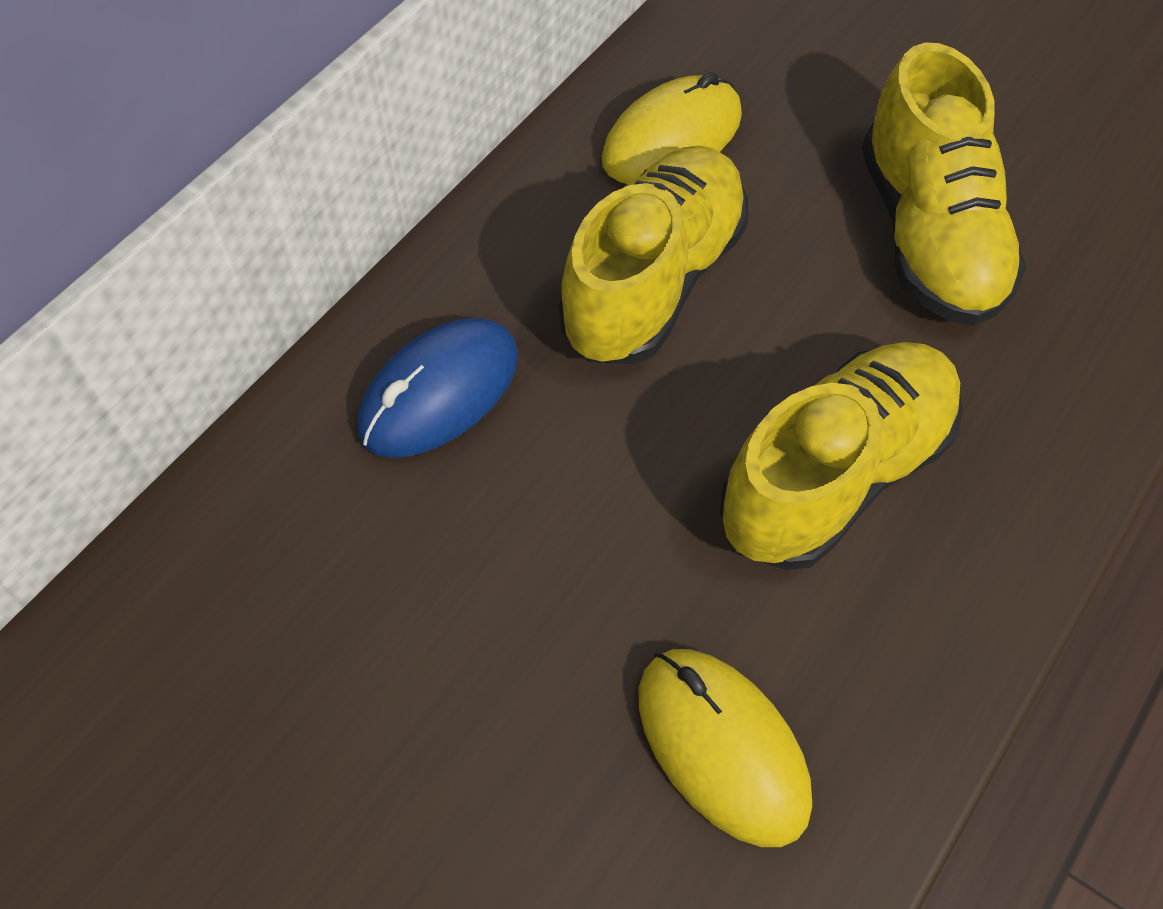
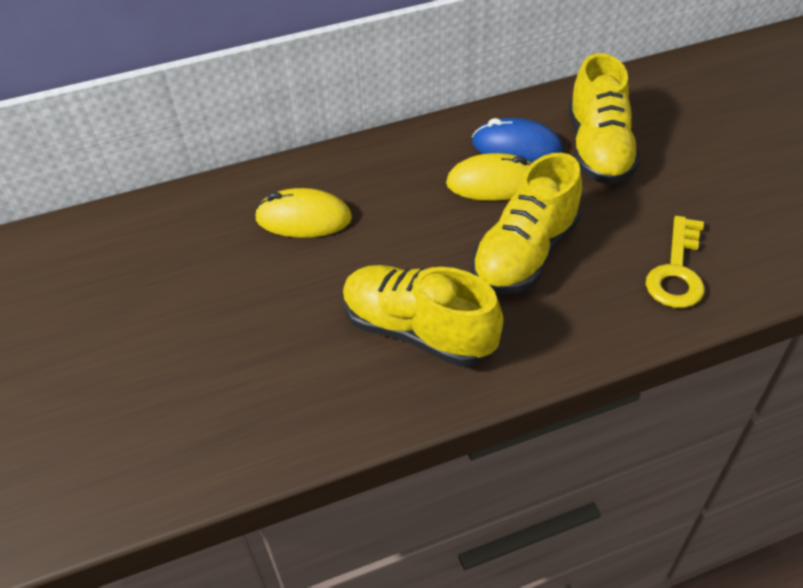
yellow key: none = 0 -> [646,216,705,308] = 1

